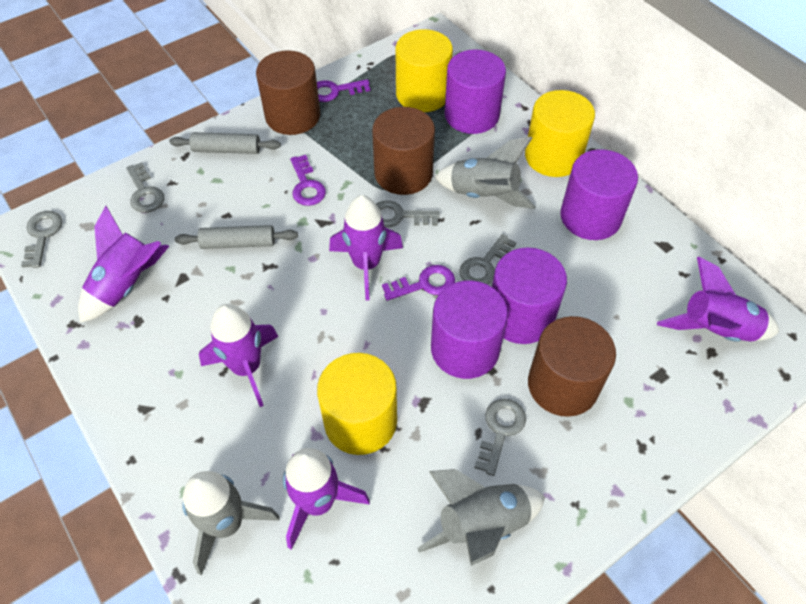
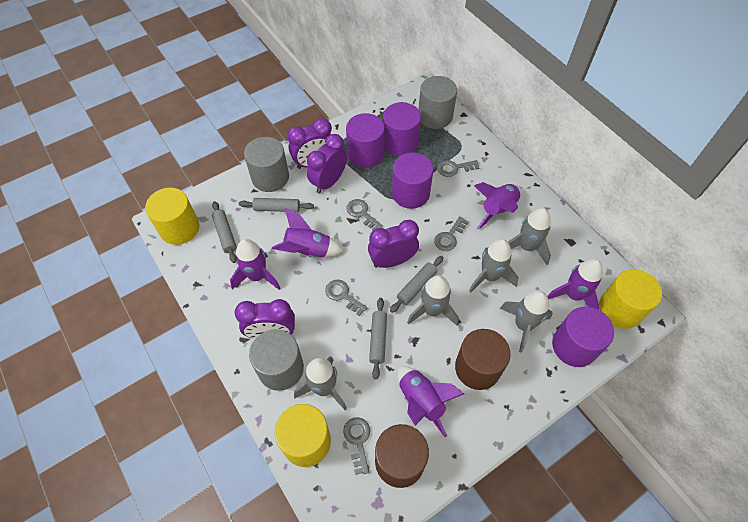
brown cylinder: [256,50,320,135] [372,107,435,195] [528,316,616,417] = 3 -> [375,424,429,488] [455,329,511,390] = 2
grey cylinder: none = 0 -> [244,137,289,192] [249,329,304,391] [418,76,457,129] = 3
grey rocket: [182,471,280,575] [417,469,545,566] [435,137,536,209] = 3 -> [294,356,347,410] [407,275,459,326] [469,239,519,293] [500,291,553,353] [508,208,551,265] = 5
grey rolling pin: [169,132,281,154] [175,225,298,249] = 2 -> [212,201,237,263] [239,198,314,212] [369,298,387,379] [390,256,444,313] = 4
purple clock: none = 0 -> [235,299,295,339] [287,118,332,169] [307,134,347,194] [368,220,419,268] = 4
purple key: [290,155,326,206] [317,79,370,102] [382,265,455,301] = 3 -> none = 0

